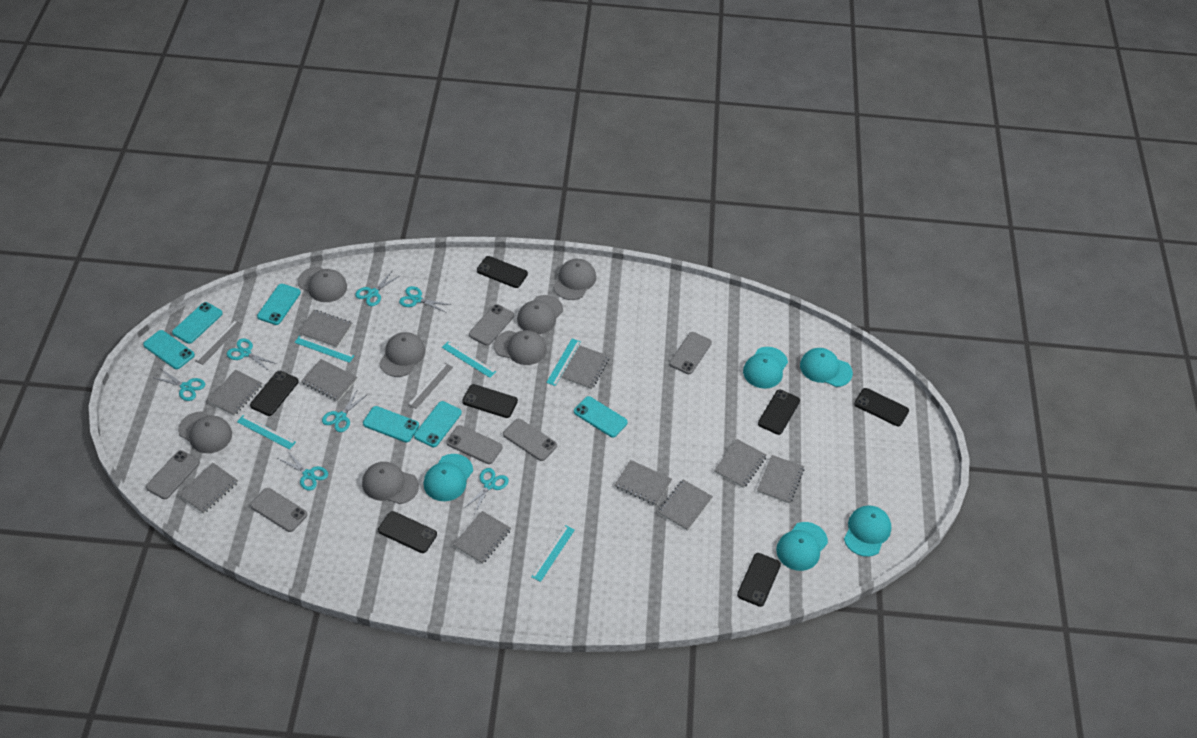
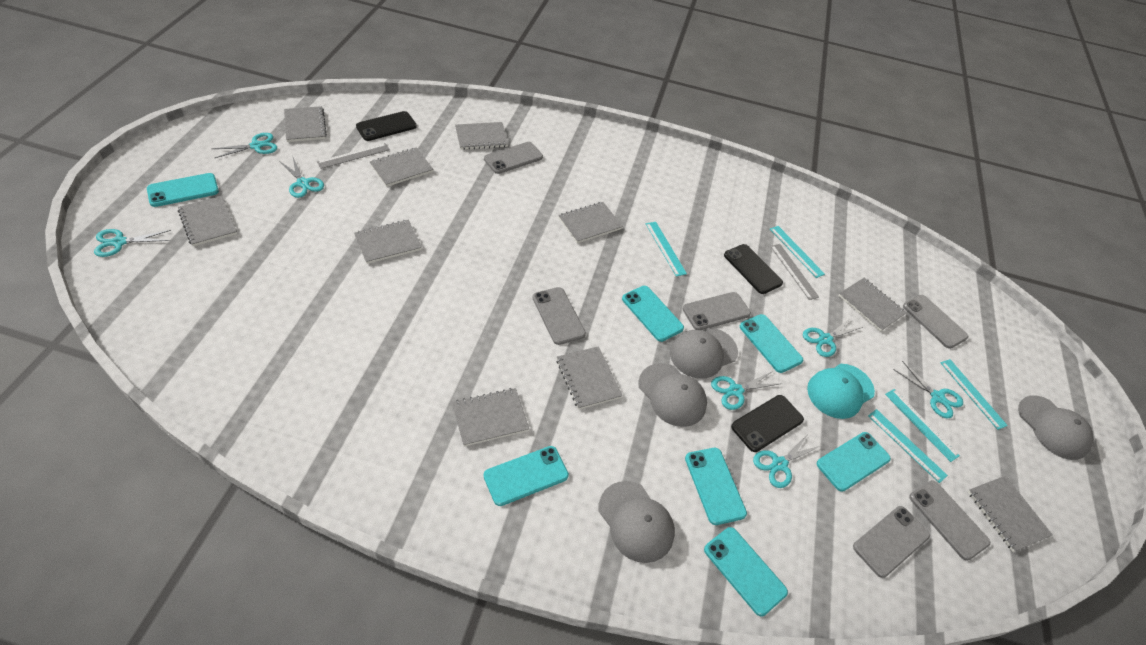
black phone: [250,371,299,416] [378,511,437,553] [462,384,518,418] [477,256,528,288] [737,553,781,607] [758,389,800,435] [854,388,909,426] = 7 -> [356,111,417,141] [724,244,783,294] [731,395,804,452] = 3
grey cap: [178,412,232,453] [298,267,347,302] [362,462,419,504] [379,332,425,377] [494,330,547,365] [517,295,563,334] [553,259,596,300] = 7 -> [598,481,675,563] [638,363,707,427] [670,327,738,379] [1018,396,1094,460] = 4
turquoise cap: [424,454,473,501] [743,347,788,389] [776,522,828,571] [800,348,853,387] [844,505,891,557] = 5 -> [807,364,875,419] = 1
turquoise phone: [143,330,195,369] [172,302,223,344] [257,284,301,325] [363,406,419,442] [414,401,462,447] [574,396,628,438] = 6 -> [147,173,219,207] [484,446,569,506] [622,286,684,342] [685,448,747,525] [704,527,788,616] [740,314,803,373] [817,432,891,492] = 7

